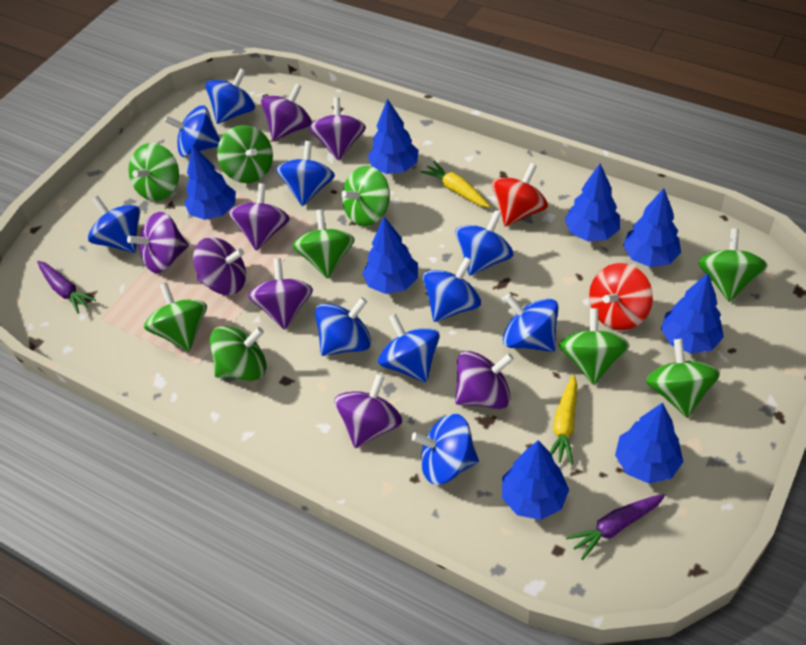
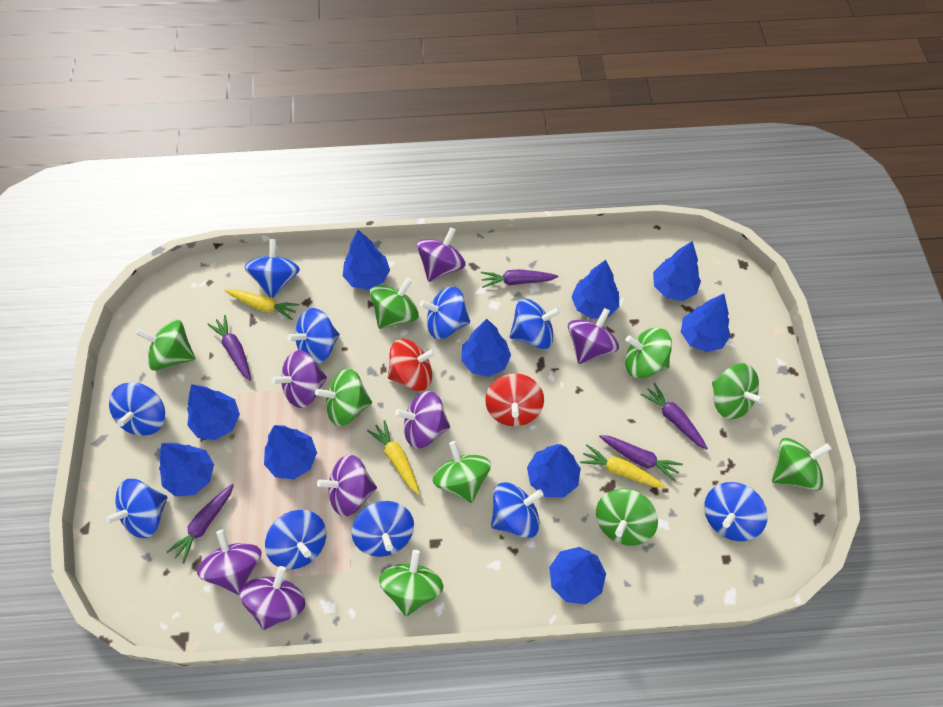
blue tree: [184,144,236,220] [362,217,418,294] [368,99,419,174] [502,440,569,520] [565,164,620,241] [615,403,683,483] [623,188,681,267] [661,273,724,354] = 8 -> [159,443,214,497] [187,384,240,440] [264,425,317,479] [343,230,390,290] [461,319,511,377] [527,444,581,497] [549,547,606,604] [571,260,619,319] [653,241,701,301] [681,294,731,352] = 10
purple carrot: [37,261,96,313] [566,494,665,560] = 2 -> [167,484,234,564] [208,315,251,381] [481,269,558,288] [599,435,683,482] [640,383,708,450] = 5
purple spinning top: [127,212,189,273] [193,237,246,295] [229,183,290,251] [248,258,313,330] [261,83,312,141] [309,97,366,161] [334,373,402,448] [455,351,514,409] = 8 -> [197,530,261,595] [240,566,306,630] [272,350,327,408] [317,455,377,517] [395,391,450,449] [416,227,466,282] [568,308,619,364] = 7
yellow carrot: [420,161,490,207] [550,375,577,465] = 2 -> [224,289,300,320] [367,420,420,495] [580,445,665,488] = 3

